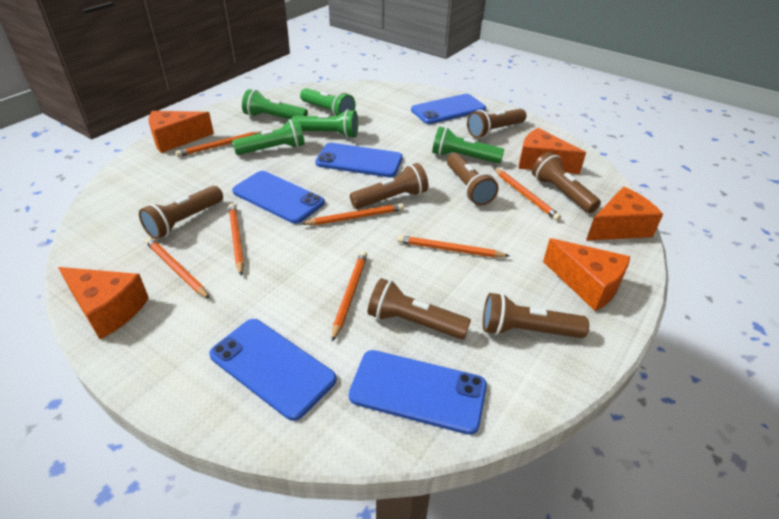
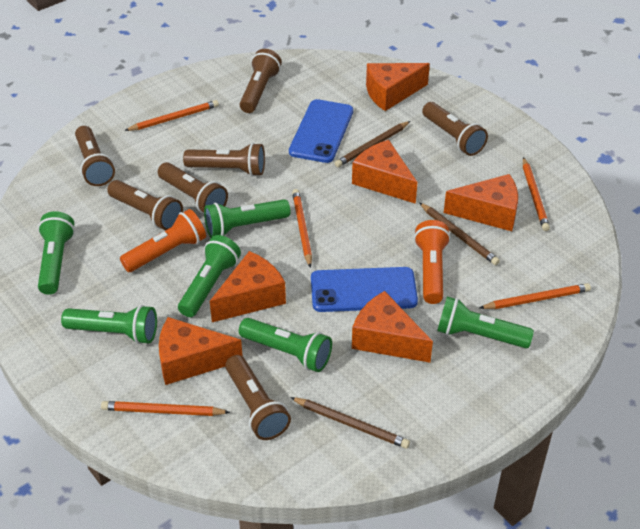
blue phone: [209,319,337,421] [232,171,325,224] [315,143,403,177] [349,350,487,435] [411,94,486,124] = 5 -> [289,99,353,163] [311,267,418,312] = 2
brown pencil: none = 0 -> [290,397,410,449] [335,121,410,167] [420,203,500,265] = 3
green flashlight: [232,118,305,155] [242,89,308,119] [291,109,358,138] [300,88,355,116] [432,126,504,163] = 5 -> [38,211,75,295] [61,305,157,344] [178,235,241,317] [204,199,291,238] [239,318,332,372] [437,297,534,348] = 6
orange cheese: [58,267,149,339] [148,111,214,153] [519,128,586,174] [543,238,630,311] [586,187,663,241] = 5 -> [159,317,242,385] [210,251,286,322] [352,140,418,204] [352,291,433,363] [366,63,430,111] [444,174,518,231] = 6
orange flashlight: none = 0 -> [120,209,206,272] [414,220,451,304] = 2
orange pencil: [145,237,210,299] [176,132,261,157] [229,203,244,276] [302,203,404,225] [332,251,367,342] [397,235,509,257] [494,168,561,221] = 7 -> [101,401,230,416] [124,100,219,131] [292,189,312,268] [480,283,591,309] [523,157,550,231] = 5

